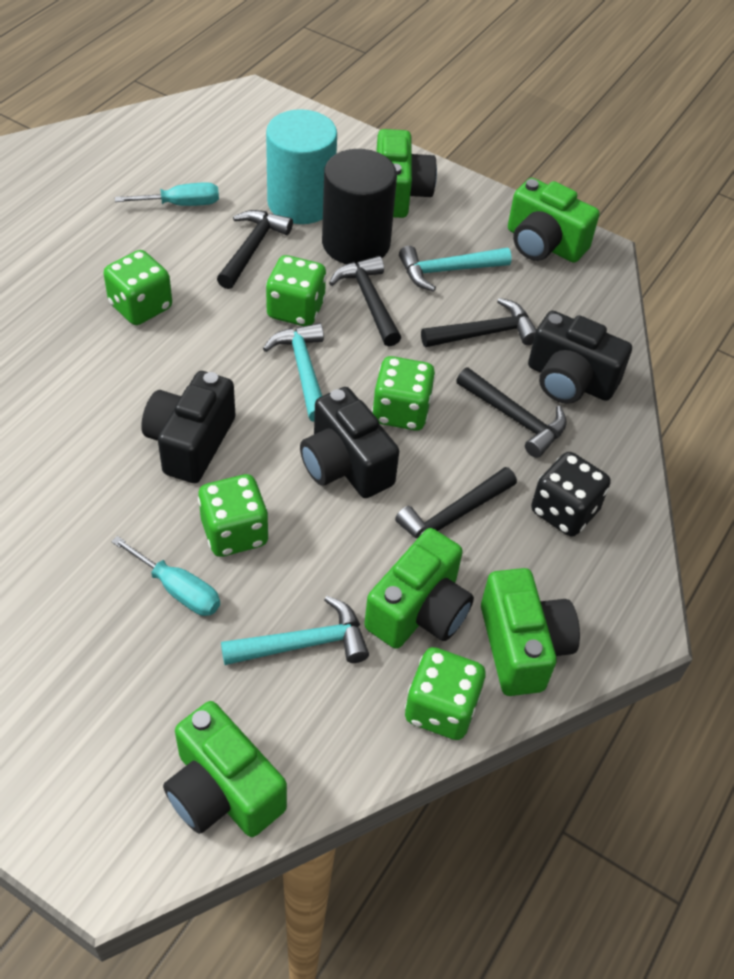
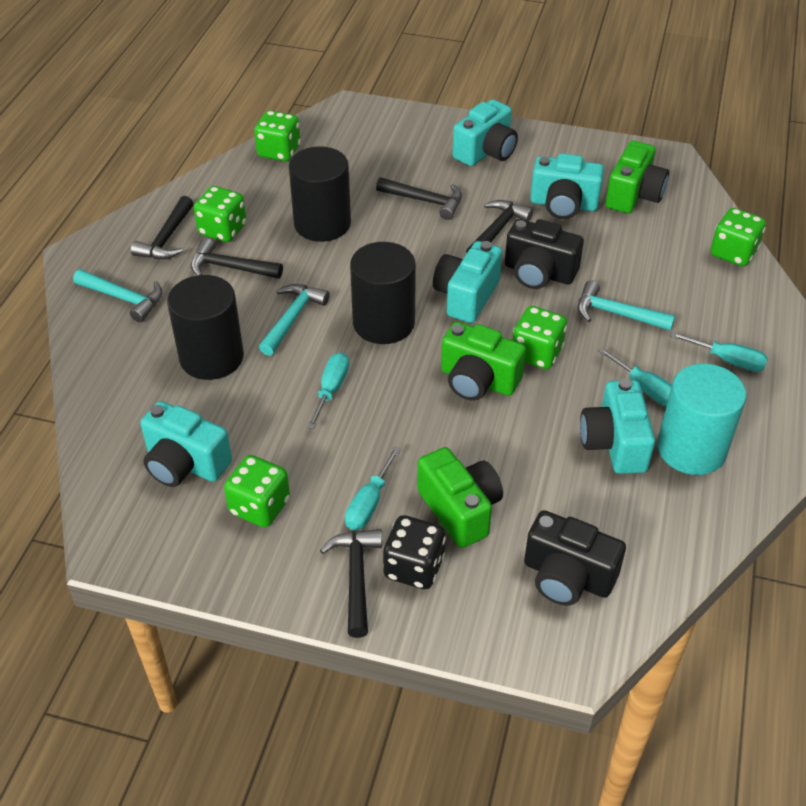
black camera: [141,371,235,483] [300,387,399,498] [528,311,632,404] = 3 -> [505,219,584,289] [524,510,626,606] = 2
black cylinder: [322,149,397,265] = 1 -> [167,275,244,380] [289,146,351,242] [350,242,416,344] = 3
green camera: [163,701,287,837] [364,528,474,649] [376,129,437,218] [481,568,580,696] [508,178,600,263] = 5 -> [417,447,503,548] [441,322,526,401] [605,141,669,213] = 3
turquoise camera: none = 0 -> [140,401,232,487] [433,241,502,323] [452,99,518,166] [530,153,604,219] [580,379,655,474] = 5
turquoise screwdriver: [111,536,220,616] [115,182,219,206] = 2 -> [307,352,349,429] [345,446,401,530] [598,347,672,407] [670,332,768,372] = 4

